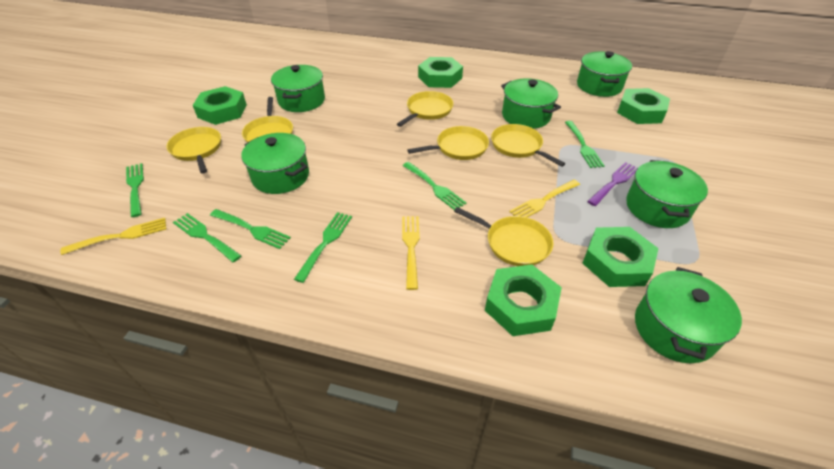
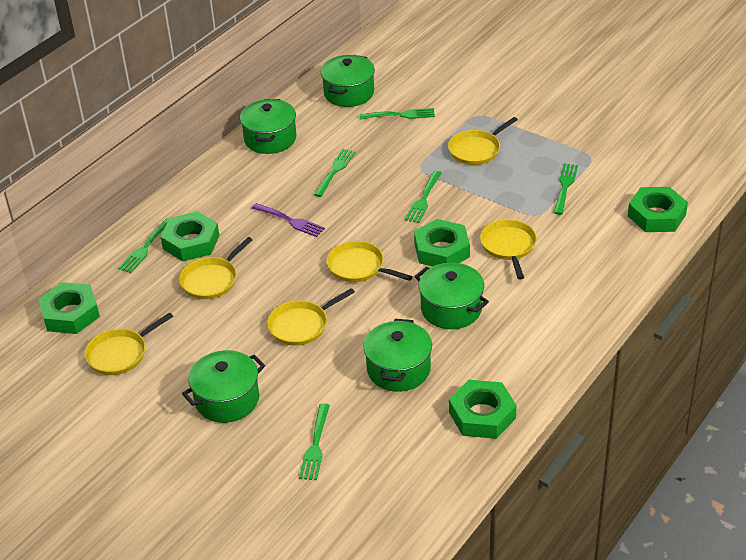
green pot: [241,133,309,194] [271,65,325,112] [501,78,561,129] [577,51,632,97] [626,160,708,228] [635,267,742,363] = 6 -> [182,350,265,423] [240,99,296,154] [321,55,375,107] [363,319,432,392] [415,263,489,329] = 5
yellow fork: [60,218,167,255] [402,216,420,290] [509,180,580,218] = 3 -> none = 0

